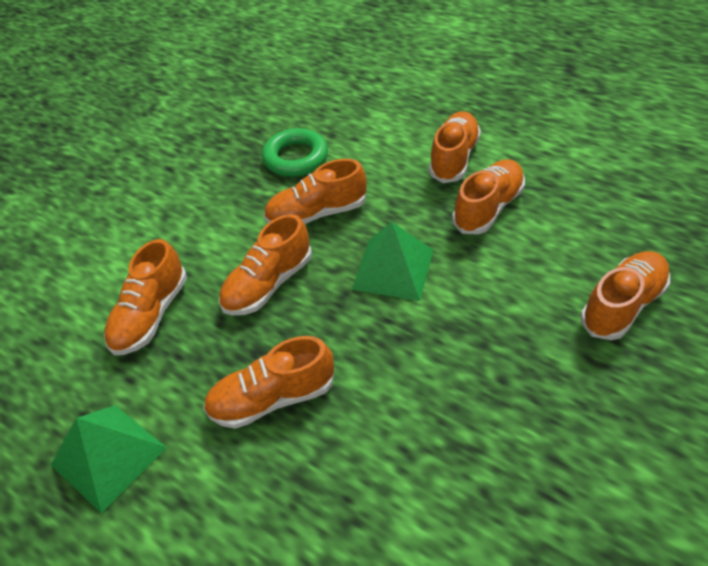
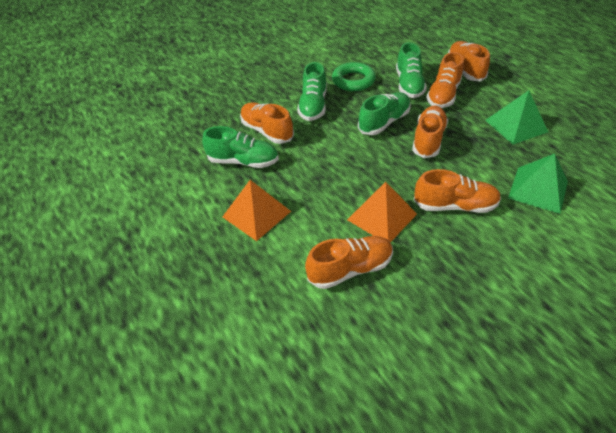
green shoe: none = 0 -> [202,126,279,168] [297,62,327,121] [358,92,411,135] [396,42,427,98] = 4
orange pyramid: none = 0 -> [223,180,291,241] [347,182,417,243] = 2
orange shoe: [104,239,187,355] [203,336,334,429] [219,214,312,315] [264,159,366,224] [429,111,481,183] [452,159,525,234] [580,251,670,340] = 7 -> [240,102,294,144] [305,236,393,289] [412,106,448,158] [414,169,501,213] [426,52,464,108] [448,41,490,81] = 6

